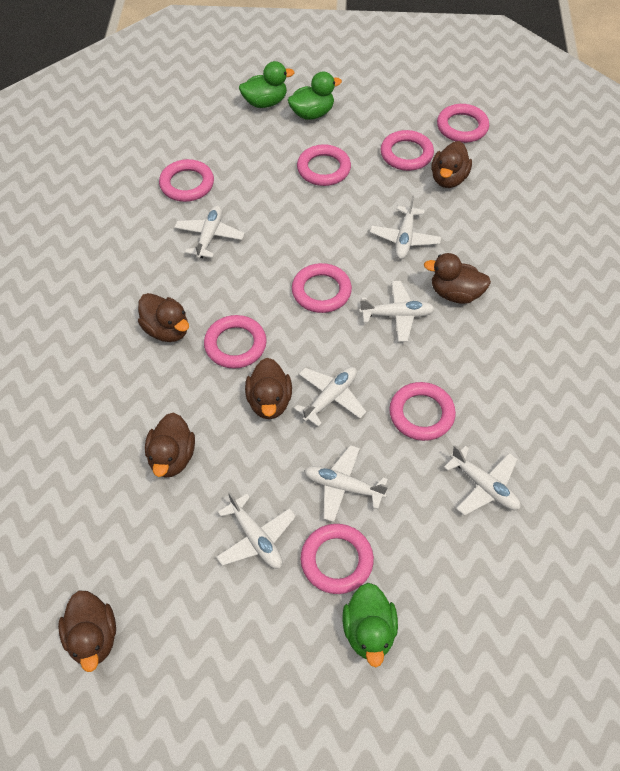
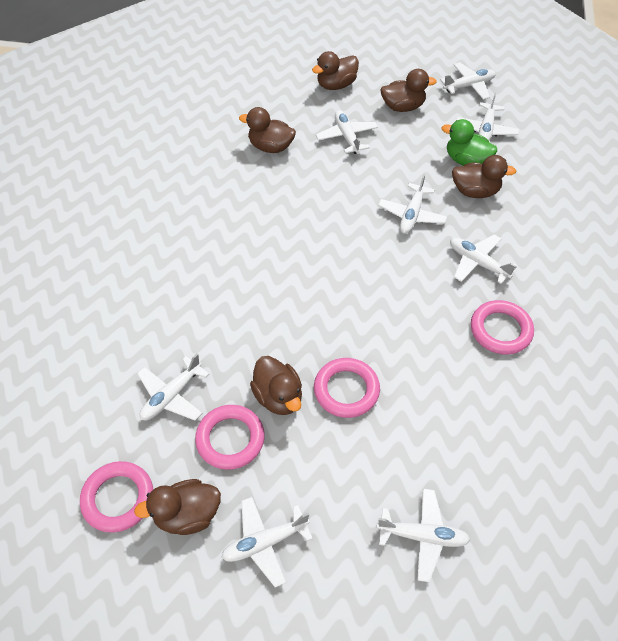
green duck: [239,61,295,108] [288,71,342,120] [343,583,398,667] = 3 -> [442,119,497,166] = 1
pink ring: [159,159,214,202] [204,315,267,369] [292,263,352,313] [297,144,351,186] [301,524,374,594] [381,130,434,171] [389,382,456,441] [437,104,489,143] = 8 -> [80,461,153,533] [195,405,265,470] [314,358,380,418] [471,300,534,355] = 4
white plane: [174,205,245,259] [216,492,296,569] [294,367,366,427] [304,445,388,522] [359,281,435,342] [370,195,441,259] [444,445,521,516] = 7 -> [137,354,209,421] [221,497,313,588] [316,110,378,154] [377,489,470,582] [378,174,447,234] [440,62,496,100] [450,234,517,284] [456,93,519,141] = 8

